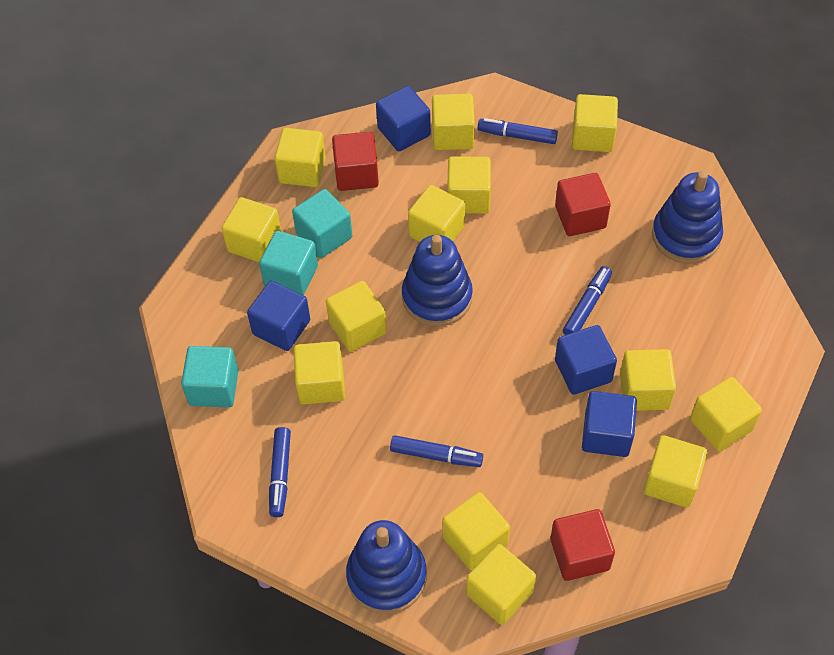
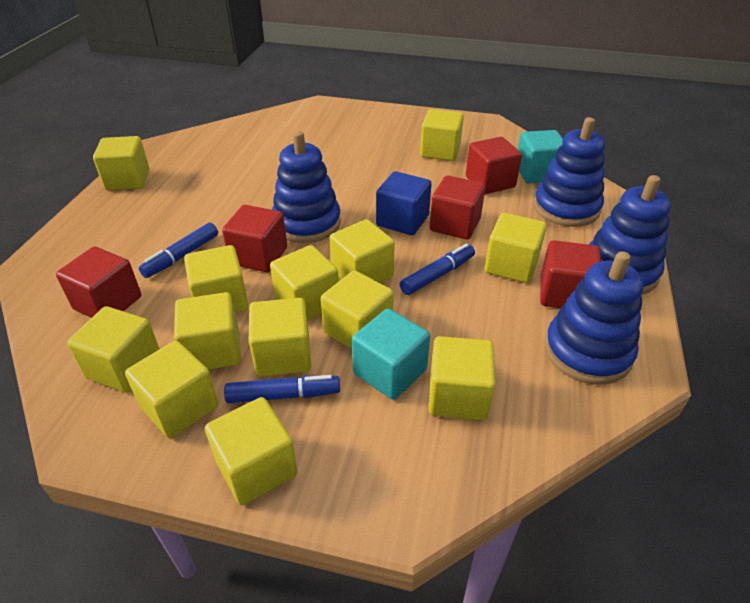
blue cube: [247,281,310,351] [376,86,431,151] [555,325,617,395] [582,391,637,457] = 4 -> [376,171,432,235] = 1
blue marker: [269,427,291,517] [390,435,483,467] [477,118,558,144] [563,266,612,335] = 4 -> [139,223,218,278] [224,375,340,403] [400,244,475,295] = 3
blue stacking toy: [346,520,426,614] [402,235,473,327] [652,171,723,264] = 3 -> [272,131,341,243] [534,117,605,227] [545,251,644,385] [589,175,671,295] = 4
red cube: [332,132,379,191] [550,509,615,581] [555,173,611,236] = 3 -> [56,247,141,318] [222,205,287,272] [430,175,485,240] [466,137,522,194] [540,240,601,308] = 5
turquoise cube: [181,346,239,408] [259,231,318,295] [292,189,353,258] = 3 -> [352,308,430,400] [518,130,563,183] = 2

